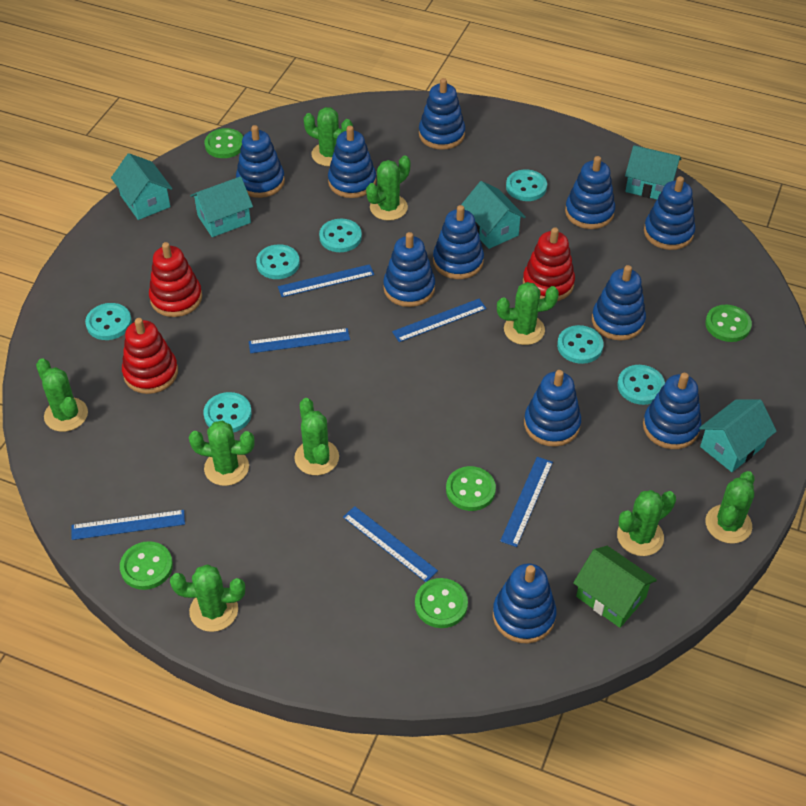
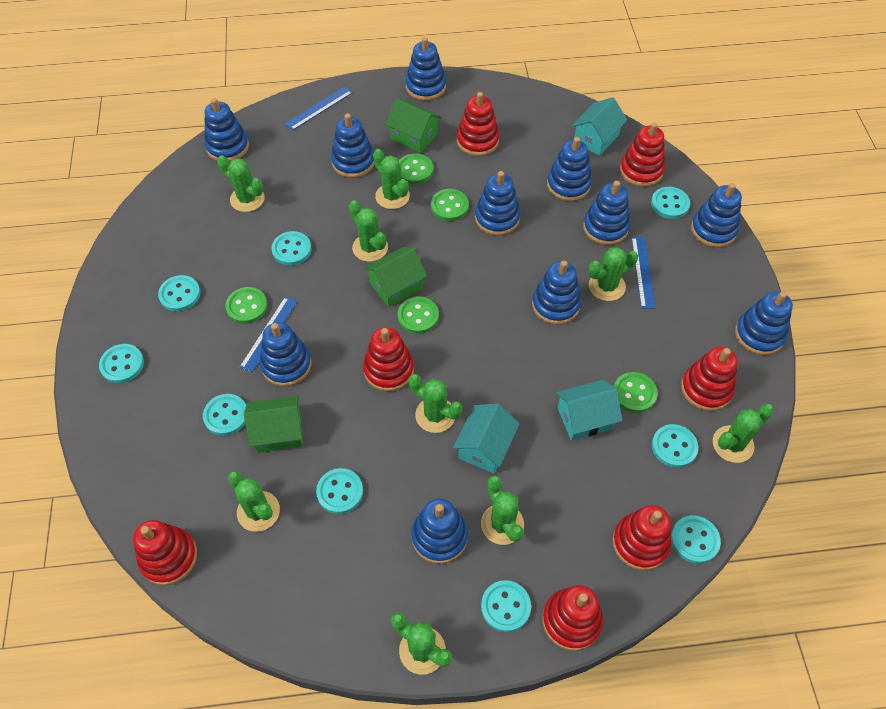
blue ruler: [72,510,185,540] [249,328,350,353] [278,264,374,297] [343,506,438,582] [392,299,487,342] [500,457,553,547] = 6 -> [239,296,298,373] [285,87,353,131] [631,237,656,308] = 3
green house: [573,546,657,628] = 1 -> [244,396,303,453] [364,247,427,307] [385,98,442,153] = 3
red stacking toy: [122,318,178,394] [149,242,202,317] [523,227,575,301] = 3 -> [133,520,197,585] [363,327,414,391] [457,92,499,156] [542,585,603,651] [612,505,671,570] [620,122,665,187] [681,347,738,411] = 7
turquoise button: [85,303,132,340] [204,392,252,432] [256,244,300,279] [319,219,362,252] [506,169,547,201] [557,325,603,364] [617,365,665,405] = 7 -> [99,344,144,383] [158,275,200,312] [203,394,246,436] [271,231,312,266] [316,468,363,514] [481,580,531,632] [651,187,690,219] [652,424,698,468] [671,515,721,564] = 9
turquoise house: [111,153,172,220] [190,176,253,237] [461,181,526,249] [625,145,681,199] [699,399,777,472] = 5 -> [453,403,520,473] [556,380,622,441] [572,97,627,156] = 3

